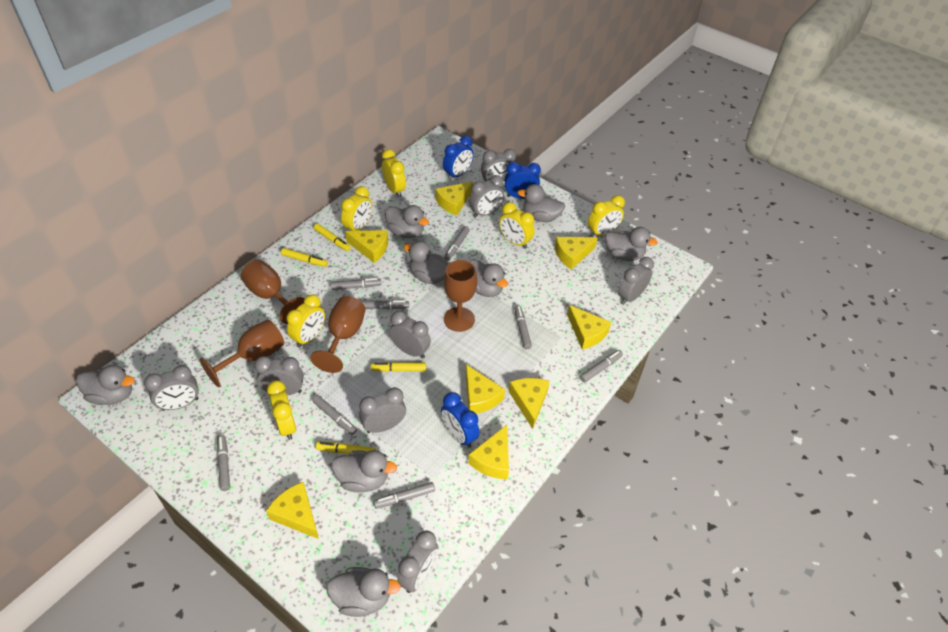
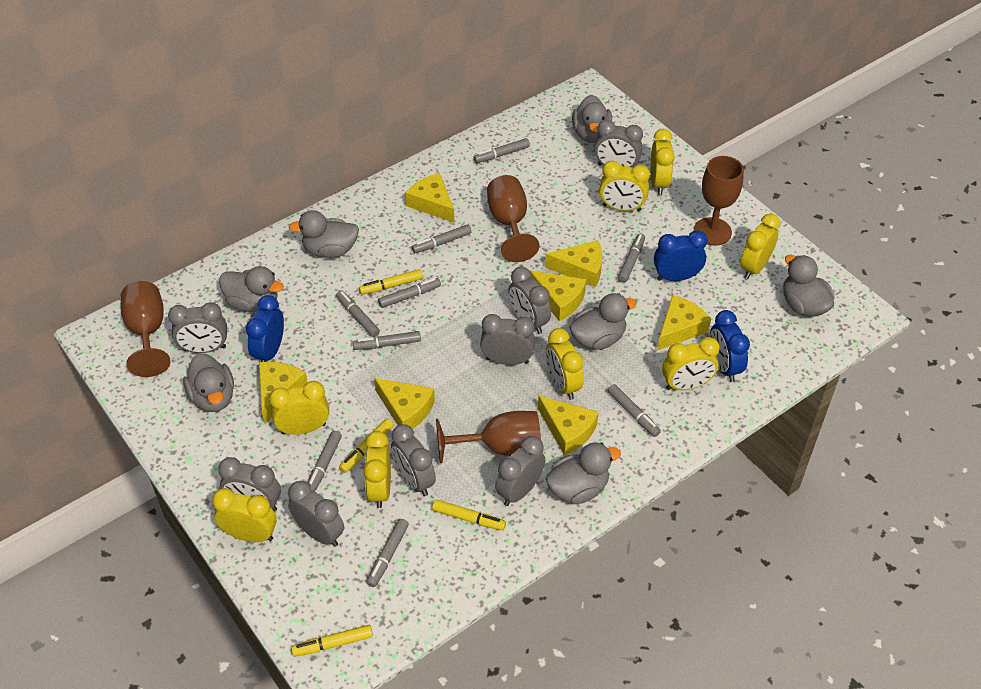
grey duck: [76,365,135,405] [326,567,401,617] [331,450,397,492] [385,205,429,238] [404,241,448,284] [469,259,508,297] [518,184,565,222] [605,227,658,261] = 8 -> [183,353,234,412] [219,266,284,312] [289,210,359,258] [546,442,621,504] [569,293,637,350] [572,95,612,143] [783,255,835,317] = 7
grey marker: [217,435,230,491] [313,395,357,435] [330,278,381,290] [361,300,409,309] [374,482,435,509] [444,226,470,261] [514,305,532,349] [580,350,623,382] = 8 -> [307,431,342,491] [336,290,380,337] [353,331,421,350] [366,519,409,587] [378,278,441,308] [412,224,472,253] [474,138,530,163] [608,384,661,437] [618,233,645,283] = 9
yellow cheese: [266,482,319,539] [345,230,388,263] [435,181,473,216] [466,364,505,414] [468,425,509,480] [509,378,550,429] [555,237,598,269] [567,305,611,350] = 8 -> [259,362,308,423] [374,378,435,429] [406,173,454,223] [530,270,586,321] [538,396,599,456] [545,240,602,287] [657,295,711,351] = 7
yellow clock: [267,380,297,440] [287,294,325,348] [341,186,372,231] [382,149,406,198] [499,202,535,249] [588,195,625,237] = 6 -> [212,488,277,542] [269,381,329,435] [363,431,391,508] [546,328,584,400] [599,161,650,211] [651,129,675,195] [662,337,720,390] [740,214,781,279] = 8

